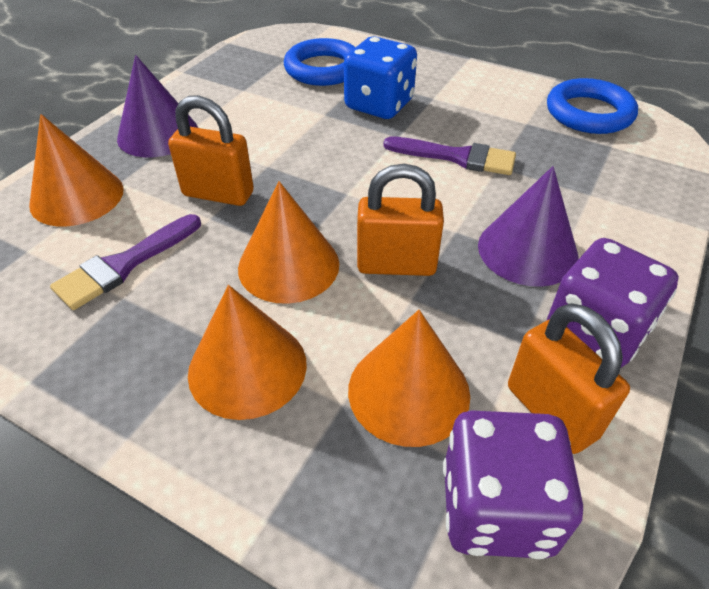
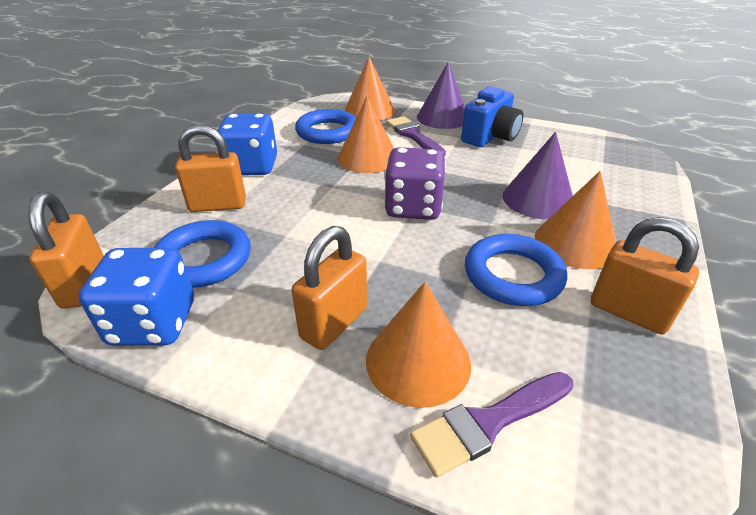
blue camera: none = 0 -> [461,86,523,147] = 1
blue dice: [344,36,417,119] = 1 -> [78,248,194,346] [217,114,277,175] = 2
blue ring: [284,38,355,86] [547,78,638,134] = 2 -> [154,220,251,288] [295,109,356,144] [465,234,567,306] = 3
orange padlock: [168,95,254,206] [357,164,444,276] [508,303,630,454] = 3 -> [28,192,104,309] [175,124,246,212] [291,226,367,350] [591,217,699,334] = 4
purple dice: [443,410,583,559] [546,238,679,368] = 2 -> [384,147,446,220] = 1

